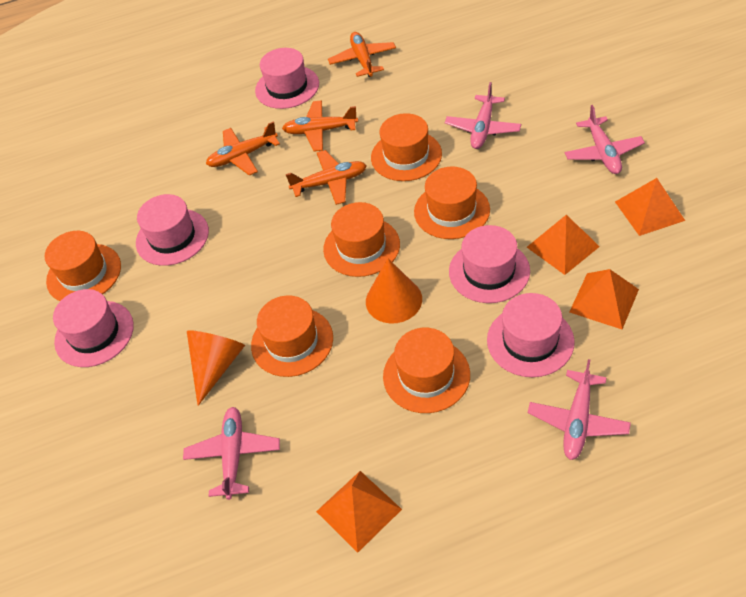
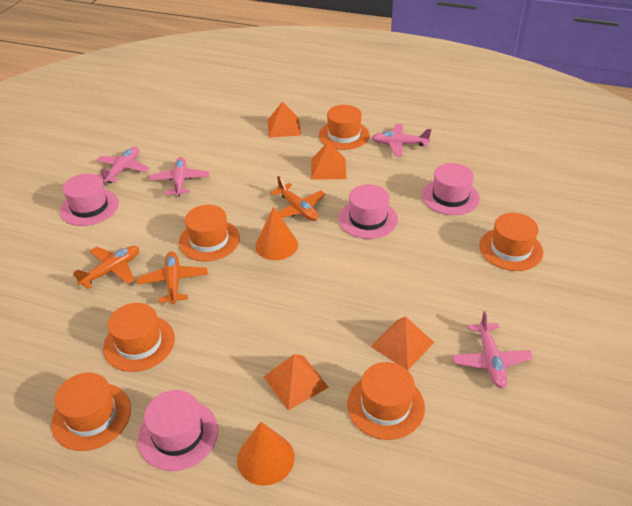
orange plane: [206,121,280,176] [282,100,358,152] [286,150,367,205] [328,32,396,77] = 4 -> [73,246,139,289] [137,251,208,304] [270,176,326,221] = 3
pink hat: [53,289,134,367] [136,194,209,266] [255,48,319,109] [449,225,530,303] [487,293,574,377] = 5 -> [60,173,119,226] [138,390,218,471] [339,184,398,239] [422,163,480,215] = 4

